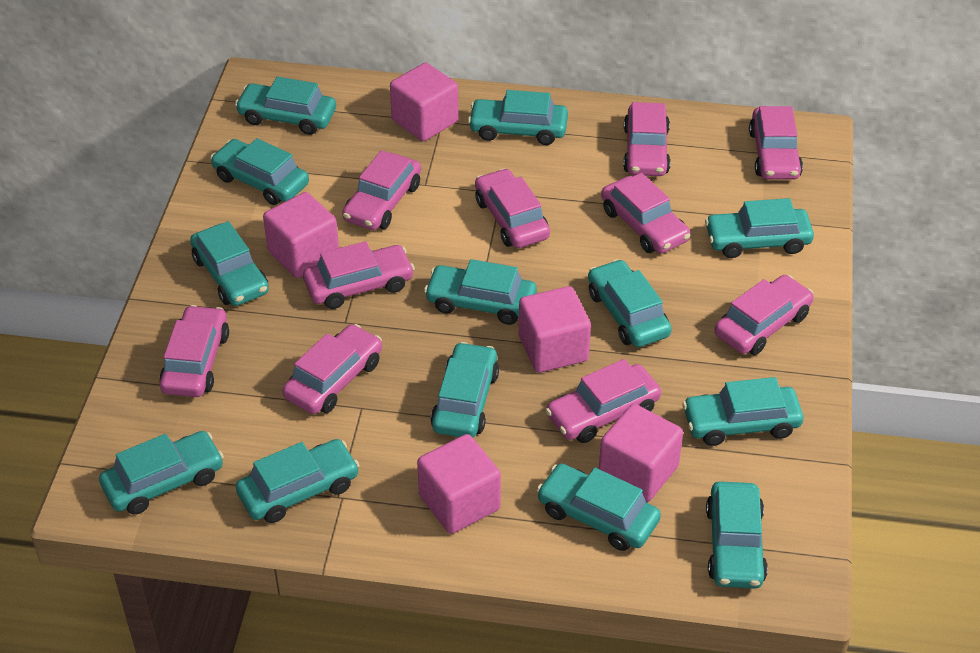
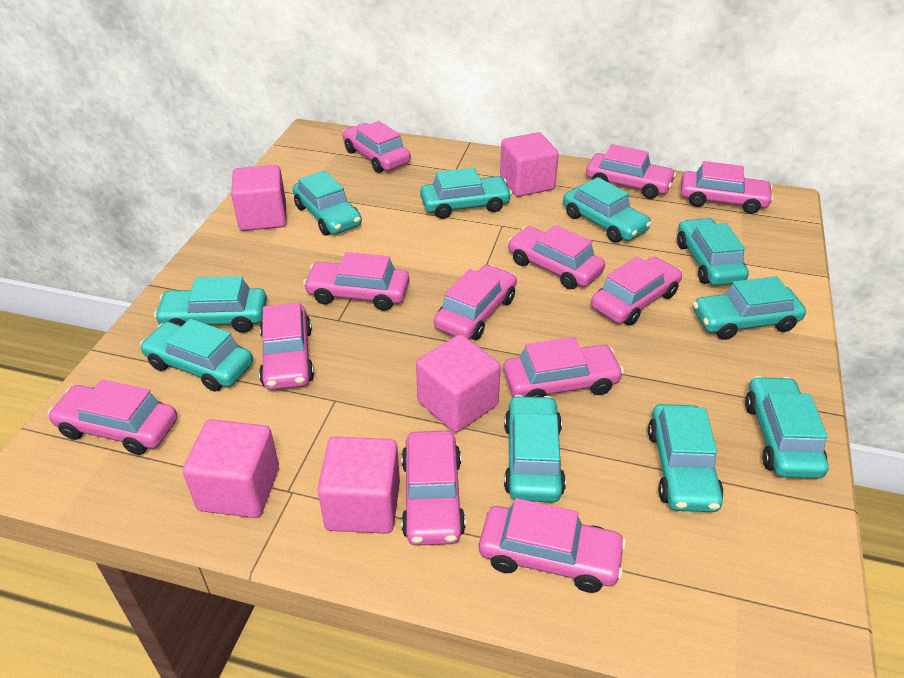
pink car: [159,305,229,397] [282,324,382,414] [303,241,415,309] [342,150,421,230] [475,168,550,248] [545,359,661,443] [601,173,690,253] [623,102,671,176] [714,275,814,355] [749,106,803,180] = 10 -> [48,379,177,455] [259,303,314,390] [303,252,409,311] [343,121,411,173] [401,431,466,546] [434,265,517,340] [479,498,626,593] [503,337,624,397] [508,225,605,289] [586,144,676,199] [591,257,682,326] [681,161,774,214] = 12
turquoise car: [99,431,224,515] [190,221,269,306] [210,138,309,205] [235,77,336,135] [236,439,360,523] [424,259,537,325] [431,342,499,438] [468,90,568,145] [537,463,661,551] [588,259,672,347] [682,377,803,446] [705,198,814,258] [706,481,768,589] = 13 -> [140,319,253,392] [154,276,267,333] [293,170,362,236] [420,168,512,219] [504,395,566,502] [563,177,652,243] [648,404,724,512] [677,218,749,286] [693,276,806,340] [745,376,829,479] = 10

